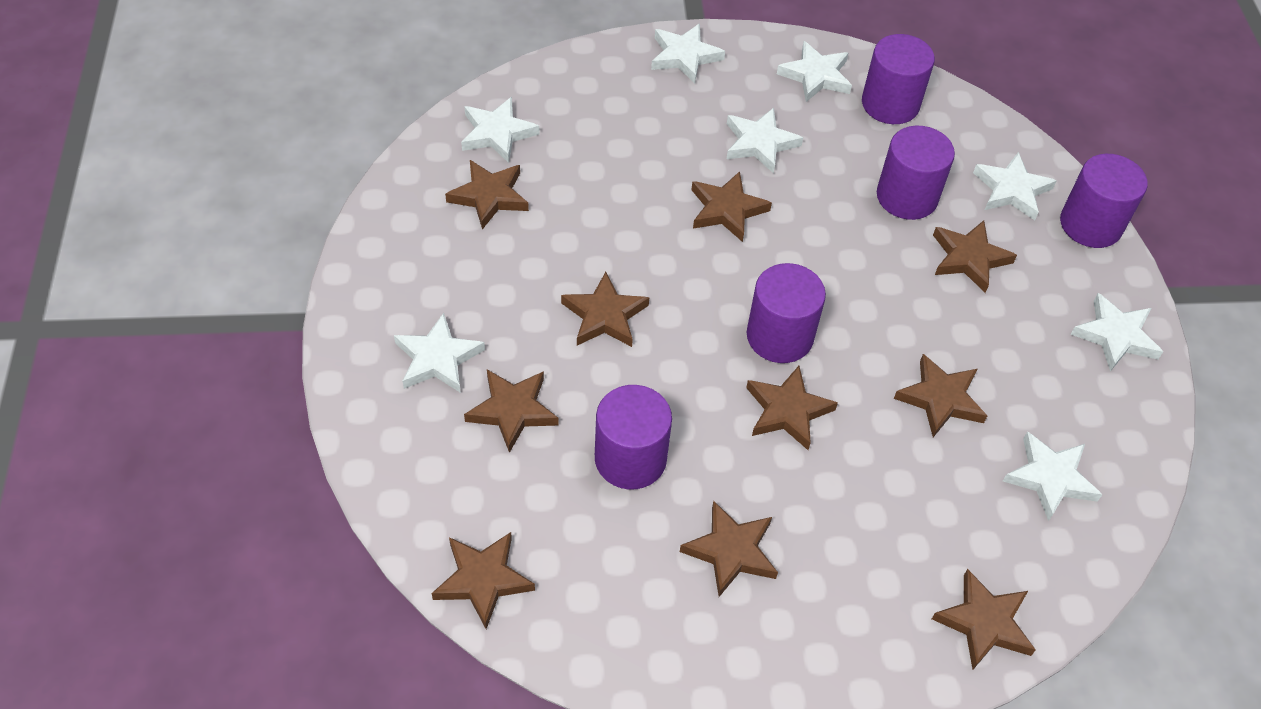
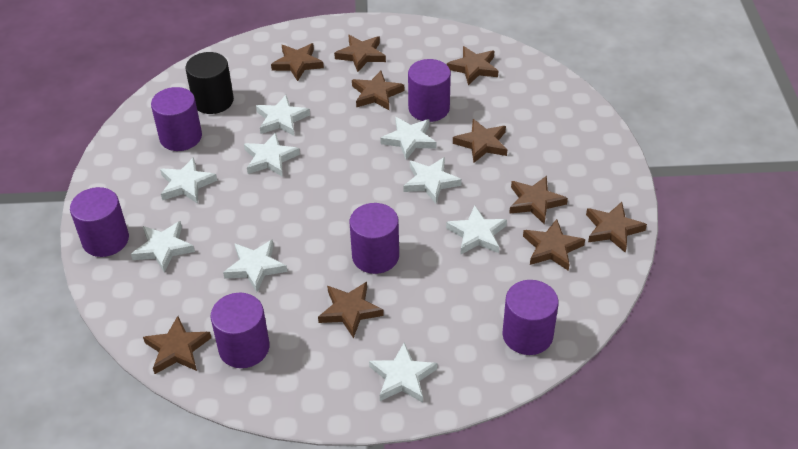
black cylinder: none = 0 -> [186,52,234,114] = 1
purple cylinder: [595,385,672,490] [747,263,826,363] [862,34,935,124] [877,126,955,220] [1060,154,1148,248] = 5 -> [70,187,129,257] [151,87,202,151] [211,293,269,368] [350,203,399,274] [408,59,451,122] [502,280,559,355] = 6
white star: [394,313,485,393] [461,97,540,163] [651,24,725,83] [727,108,803,174] [777,41,852,102] [973,152,1057,220] [1003,432,1103,521] [1070,293,1163,372] = 8 -> [131,221,195,273] [160,157,217,204] [223,239,287,292] [244,132,300,177] [256,95,310,136] [369,342,437,403] [380,117,437,160] [404,157,462,203] [446,205,507,255] = 9

